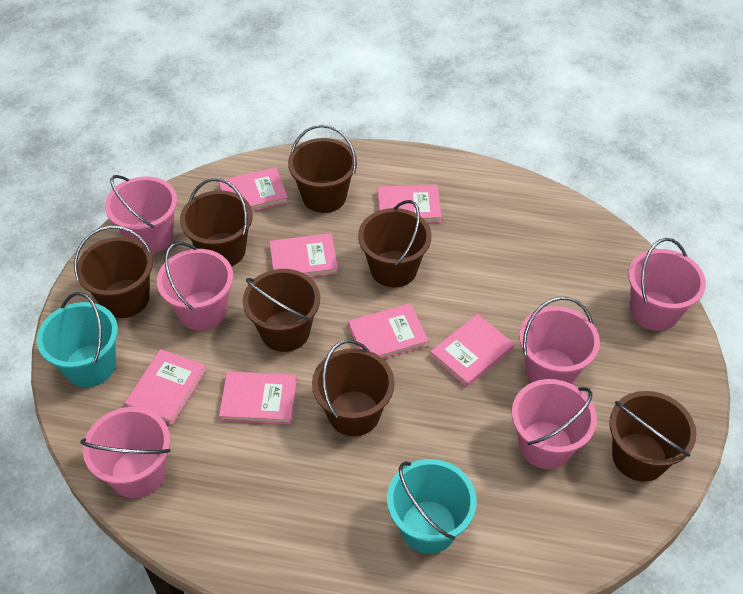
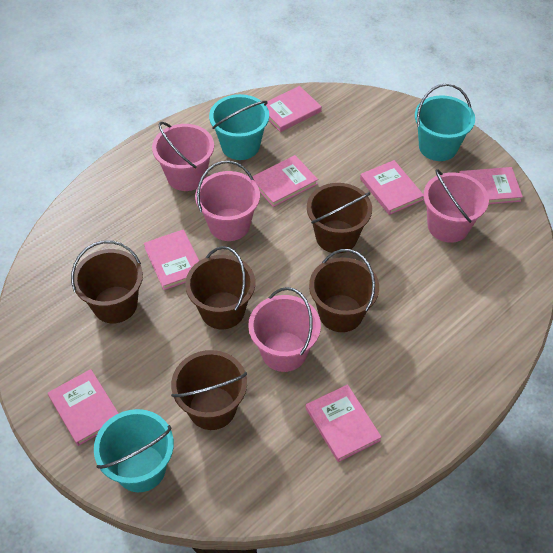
brown bucket: [74,226,153,318] [180,178,253,266] [243,269,320,352] [288,125,357,213] [312,340,395,436] [358,200,432,288] [609,391,697,482] = 7 -> [71,240,143,324] [171,350,247,430] [185,246,255,329] [307,183,372,253] [309,249,379,332] = 5
pink bucket: [81,407,170,498] [105,175,177,254] [157,242,233,331] [512,379,597,469] [519,297,600,384] [628,238,706,331] = 6 -> [152,122,214,191] [195,161,260,241] [248,287,321,372] [423,169,489,243] = 4
turquoise bucket: [37,292,118,387] [387,459,477,554] = 2 -> [94,409,174,492] [209,94,269,160] [415,83,475,161] = 3

